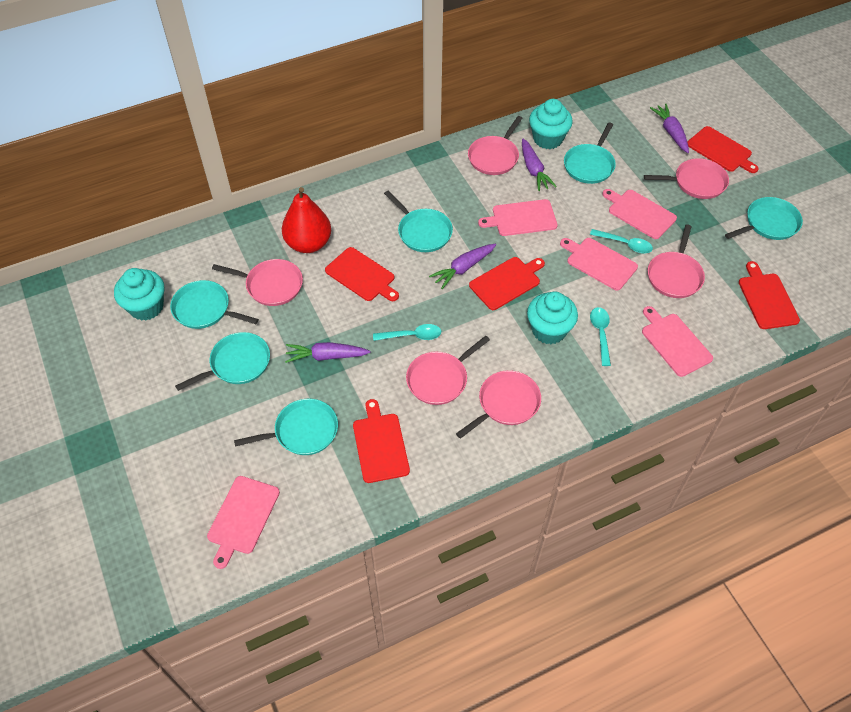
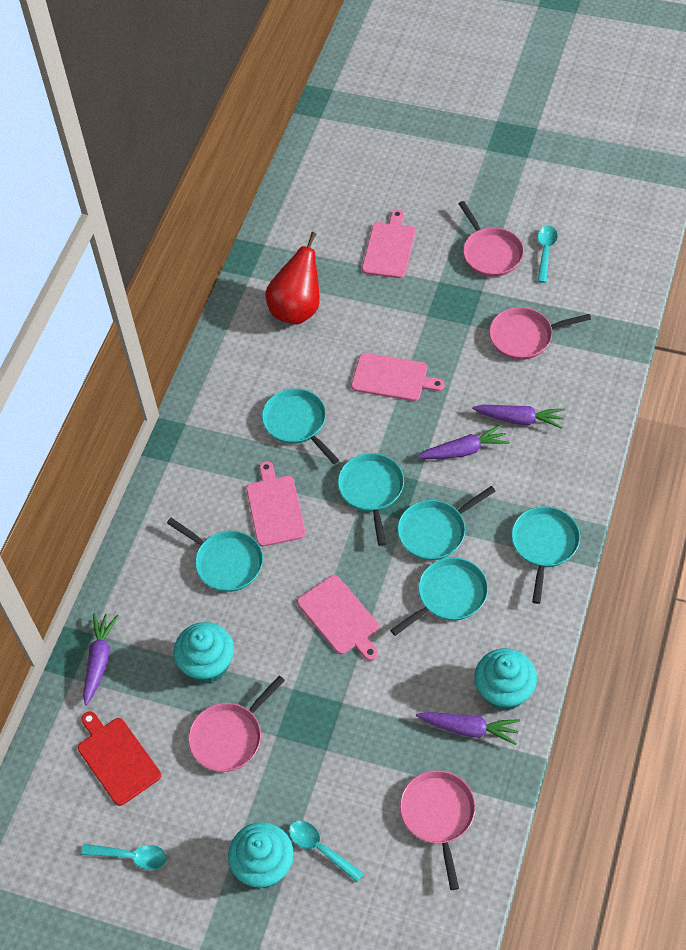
pink cutting board: [207,476,280,569] [478,199,558,236] [560,238,638,290] [602,189,677,239] [642,306,713,377] = 5 -> [246,461,306,547] [297,575,379,661] [351,353,445,401] [362,209,415,278] = 4
pink pan: [212,259,303,306] [406,336,490,405] [456,370,541,439] [468,116,522,175] [644,158,729,199] [648,225,705,298] = 6 -> [188,676,285,772] [400,770,476,890] [459,201,524,277] [489,307,591,360] = 4
red cutting board: [325,247,399,301] [353,399,410,483] [469,257,545,310] [687,126,759,173] [739,261,800,329] = 5 -> [78,711,161,806] = 1

